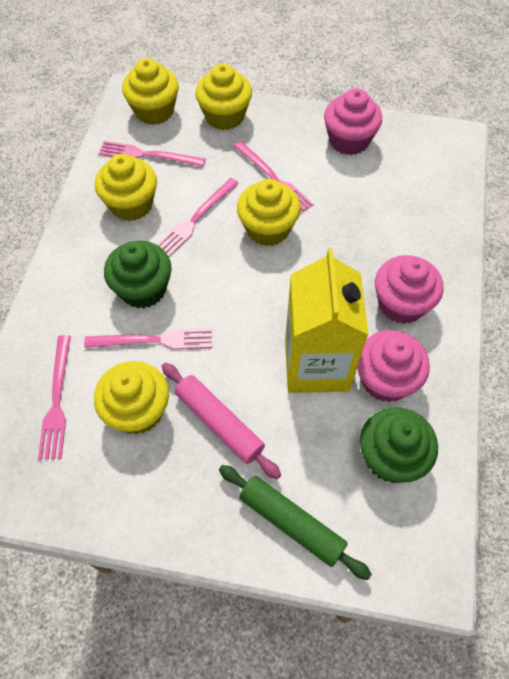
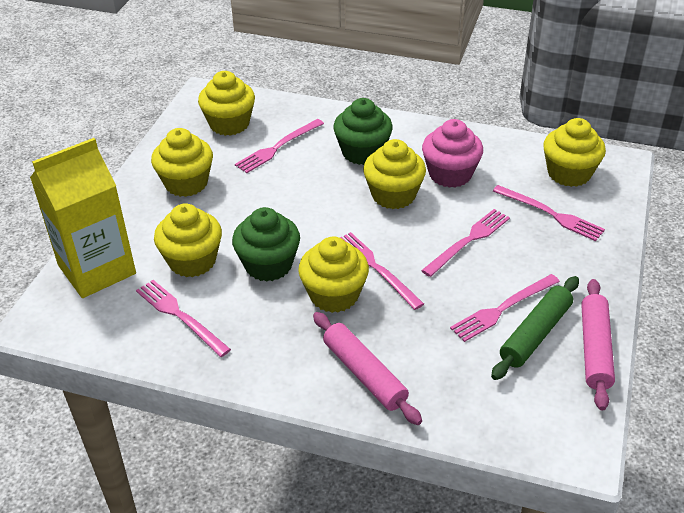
pink cupcake: [324,88,382,155] [357,330,430,402] [375,255,444,324] = 3 -> [422,119,483,188] = 1
pink fork: [38,335,71,460] [84,329,212,349] [99,141,206,167] [156,178,239,257] [233,141,313,214] = 5 -> [136,280,231,357] [235,119,324,173] [340,232,424,310] [421,209,510,277] [450,274,560,342] [493,185,605,241] = 6
pink rolling pin: [162,362,281,479] = 1 -> [313,312,422,425] [581,279,615,411] = 2
yellow cupcake: [94,361,169,434] [95,154,157,221] [122,58,179,125] [195,63,252,130] [237,179,301,246] = 5 -> [151,128,213,197] [154,203,222,277] [198,71,255,136] [298,237,369,313] [363,139,426,209] [543,118,606,187] = 6

